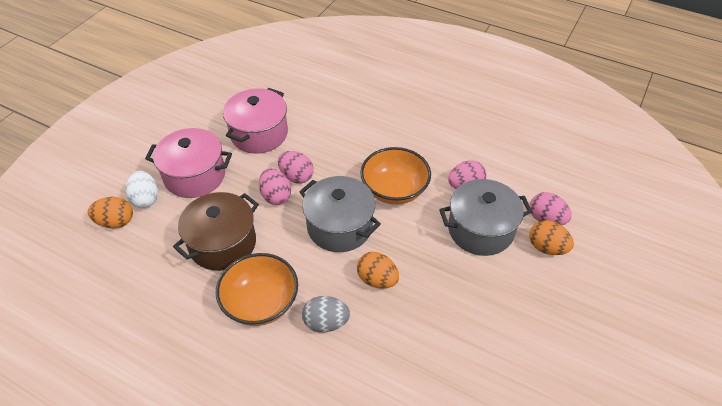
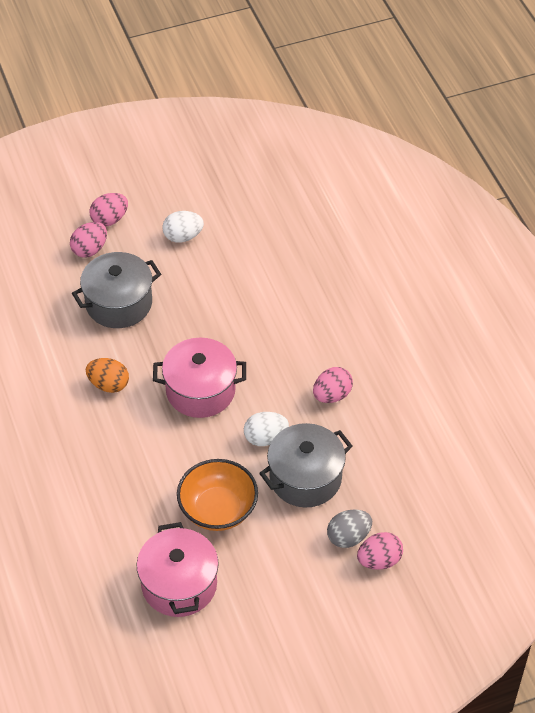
brown pot: [173,192,259,271] = 1 -> none = 0
orange bowl: [216,253,298,326] [360,147,431,205] = 2 -> [177,459,258,531] = 1
orange egg: [88,197,133,228] [357,252,399,289] [529,220,574,255] = 3 -> [86,358,129,393] = 1
white egg: [125,171,158,208] = 1 -> [162,211,204,243] [244,412,289,446] = 2

